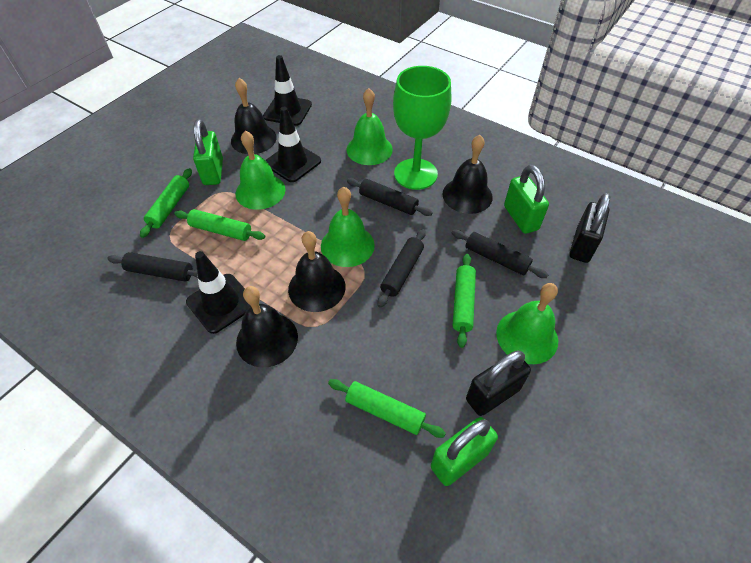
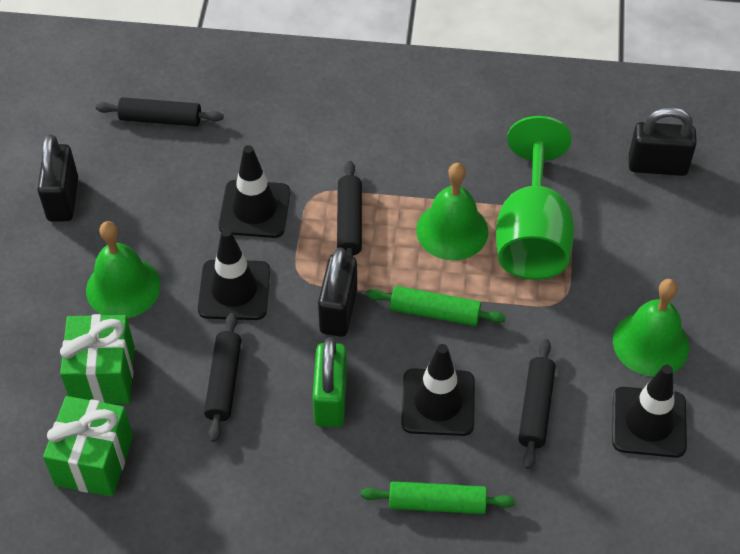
black bell: [231,78,277,154] [236,286,298,367] [288,231,346,312] [443,135,493,214] = 4 -> none = 0
black padlock: [466,350,531,416] [570,193,610,263] = 2 -> [37,134,78,221] [318,247,357,337] [629,107,697,176] = 3
black traffic cone: [186,251,251,334] [263,55,312,126] [265,107,321,182] = 3 -> [198,228,270,320] [219,145,291,238] [401,344,475,436] [612,365,687,458] = 4
green bell: [235,131,285,210] [321,186,375,267] [346,88,393,165] [496,283,558,364] = 4 -> [86,221,161,318] [416,163,488,260] [613,279,689,377] = 3
green gift: none = 0 -> [43,396,133,497] [60,314,135,404] = 2
green padlock: [193,119,223,185] [431,417,498,486] [504,165,549,234] = 3 -> [312,337,347,427] = 1
green rolling pin: [140,168,192,238] [174,209,265,241] [328,379,446,438] [453,254,476,348] = 4 -> [361,481,515,514] [366,286,506,326] = 2

